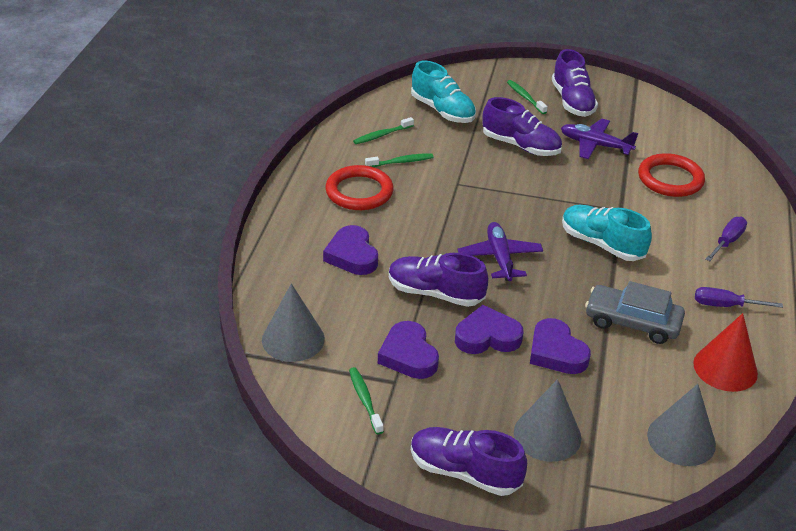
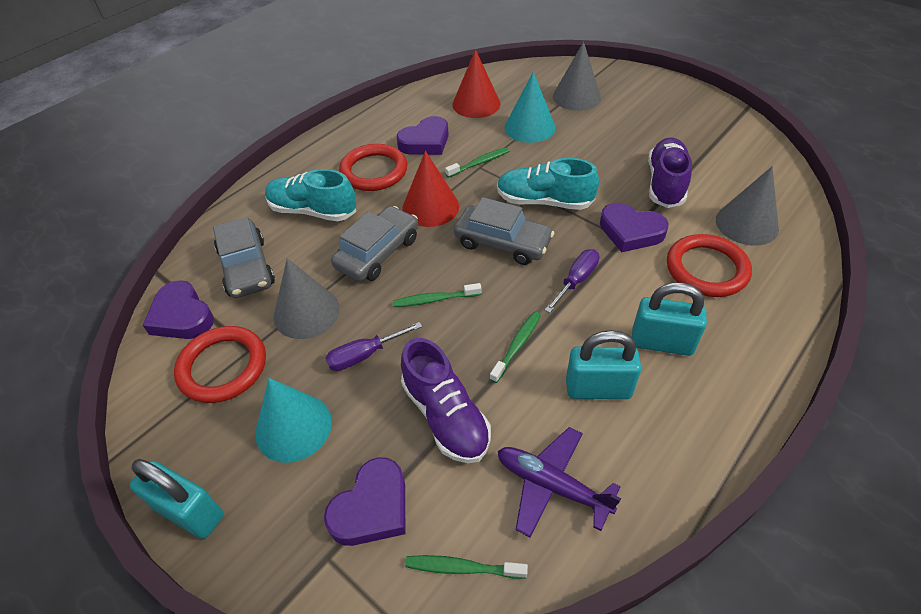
grey car: [585,281,685,344] = 1 -> [213,217,275,298] [331,206,418,281] [454,197,554,265] = 3
purple plane: [458,222,543,281] [561,119,638,159] = 2 -> [498,427,621,538] = 1
purple shoe: [389,253,488,307] [411,427,527,496] [483,97,562,156] [552,49,598,117] = 4 -> [401,338,491,463] [648,137,692,208] = 2
red cone: [693,313,758,392] = 1 -> [402,151,459,227] [452,49,500,118] = 2
red ring: [325,165,393,210] [638,153,705,197] = 2 -> [174,326,266,403] [339,144,407,191] [667,234,752,297] = 3
turquoise cone: none = 0 -> [255,378,332,463] [505,72,555,143] = 2
turquoise padlock: none = 0 -> [130,459,224,539] [566,330,641,399] [632,282,707,356] = 3

